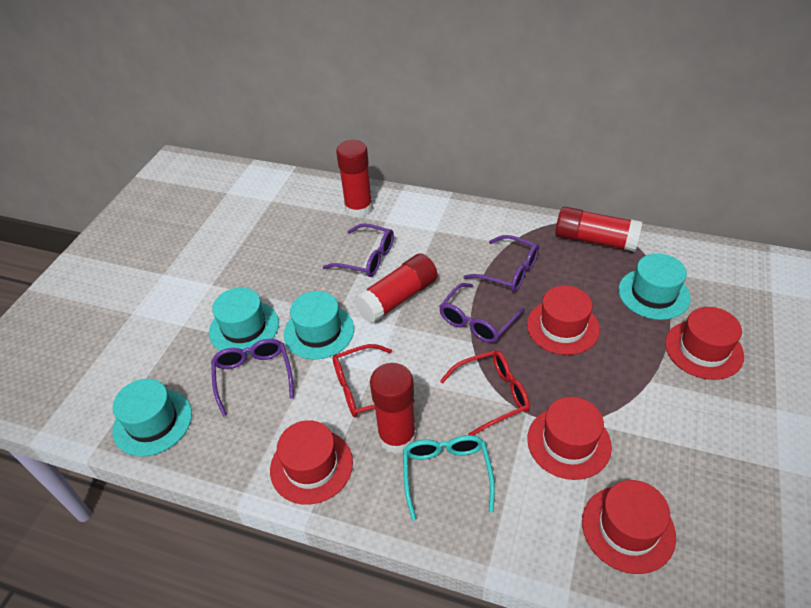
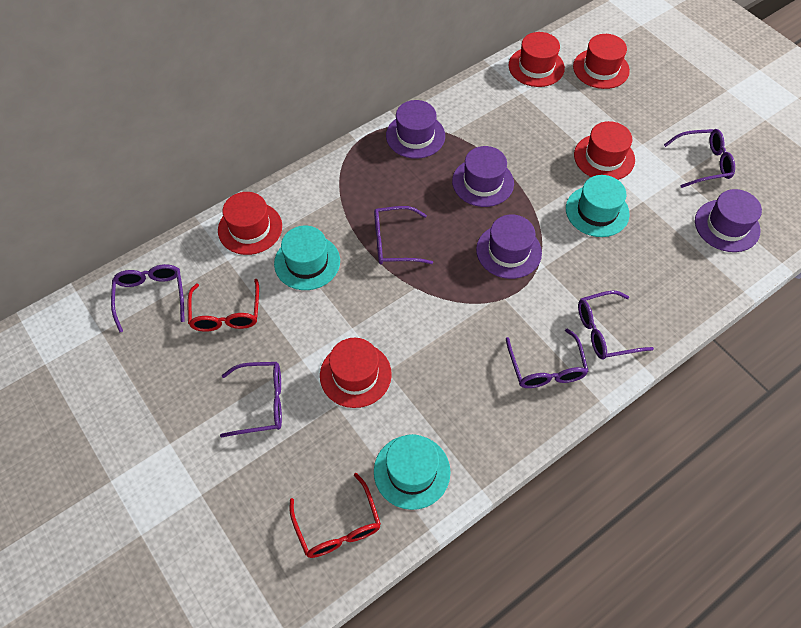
purple glasses: [211,339,294,417] [323,223,394,277] [439,283,525,343] [464,235,539,292] = 4 -> [111,264,185,332] [220,362,282,438] [374,206,433,264] [506,328,588,388] [578,290,654,359] [664,129,735,188] = 6
purple hat: none = 0 -> [386,100,445,159] [452,146,514,207] [476,215,542,279] [695,189,762,252] = 4
red glue stick: [336,140,373,218] [354,254,437,324] [370,363,416,454] [555,207,642,252] = 4 -> none = 0
turquoise glasses: [403,435,495,520] = 1 -> none = 0
turquoise hat: [113,379,192,457] [209,287,279,354] [284,291,354,360] [618,253,691,320] = 4 -> [274,226,340,290] [374,434,451,510] [566,175,630,237] = 3

